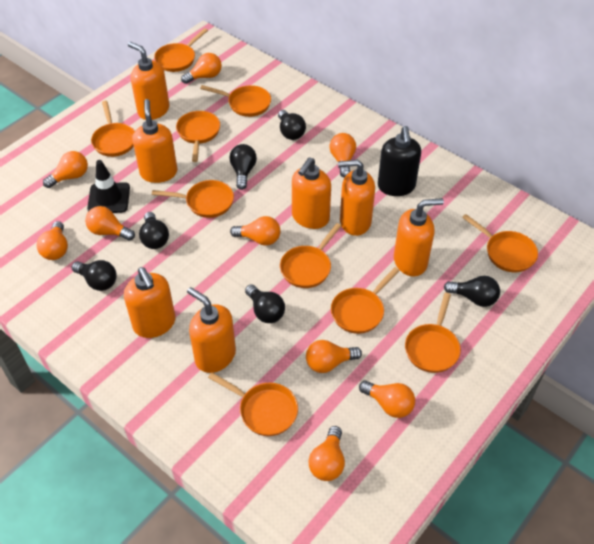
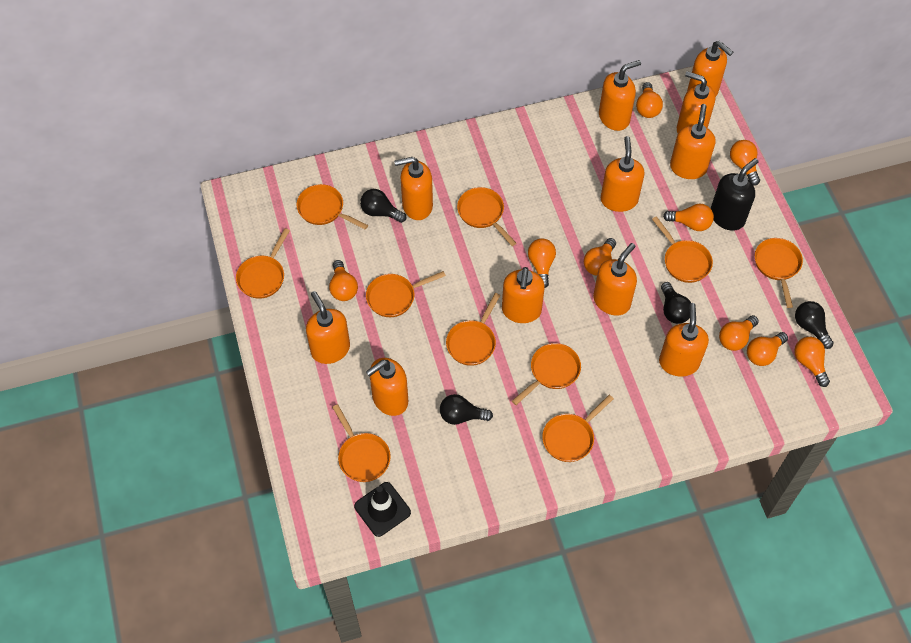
black light bulb: [72,260,117,291] [139,212,169,249] [229,144,257,190] [245,284,285,323] [278,110,306,140] [444,276,500,307] = 6 -> [360,189,406,223] [440,394,493,425] [661,282,691,324] [795,301,834,349] = 4
orange soap dispenser: [124,267,175,338] [128,42,170,120] [132,99,178,183] [187,287,236,373] [292,157,331,229] [338,160,375,236] [394,198,444,277] = 7 -> [306,291,350,364] [366,358,408,416] [394,157,433,220] [502,267,545,323] [593,243,637,316] [599,60,641,131] [601,136,644,212] [659,303,709,377] [670,104,715,179] [677,71,715,133] [687,41,733,97] = 11

